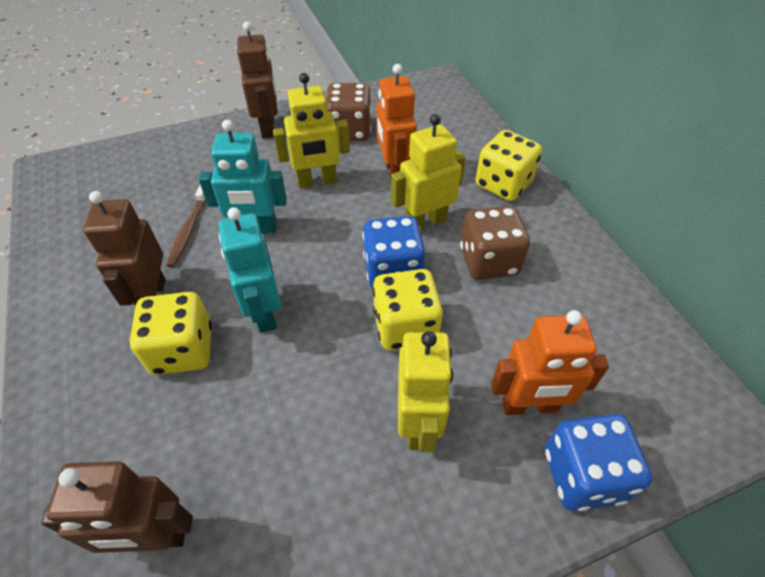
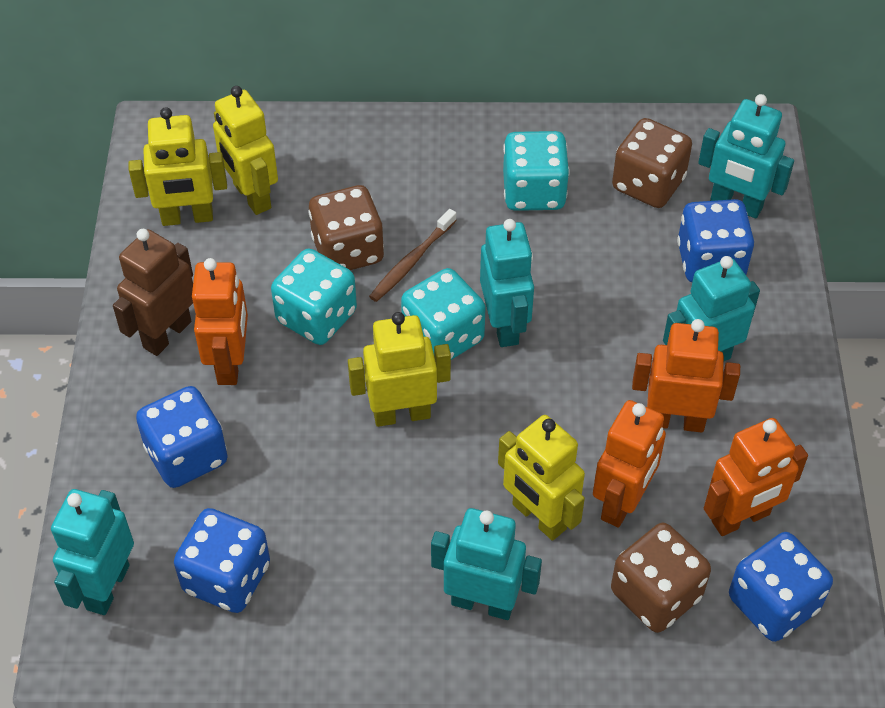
blue dice: [362,216,425,289] [545,414,653,511] = 2 -> [136,386,228,488] [174,508,270,613] [677,199,754,282] [729,532,833,642] = 4
brown dice: [326,83,372,141] [460,206,530,280] = 2 -> [309,185,384,270] [611,523,711,633] [612,118,692,208] = 3
brown robot: [41,462,193,553] [83,191,166,306] [237,21,278,139] = 3 -> [113,229,193,356] = 1
orange robot: [377,64,417,179] [491,310,609,415] = 2 -> [192,258,248,385] [593,400,666,528] [632,319,740,432] [704,418,808,536] = 4
turquoise dice: none = 0 -> [271,249,357,345] [401,268,486,360] [503,131,570,211] = 3
turquoise robot: [198,120,287,233] [218,207,281,333] = 2 -> [51,489,134,615] [431,508,542,620] [480,219,534,347] [663,256,760,361] [698,94,794,218] = 5
yellow dice: [130,292,212,375] [373,269,443,351] [476,130,542,201] = 3 -> none = 0
yellow robot: [273,73,350,188] [391,114,466,231] [398,331,453,452] = 3 -> [128,107,227,226] [213,86,278,215] [348,312,451,427] [498,415,585,541] = 4

